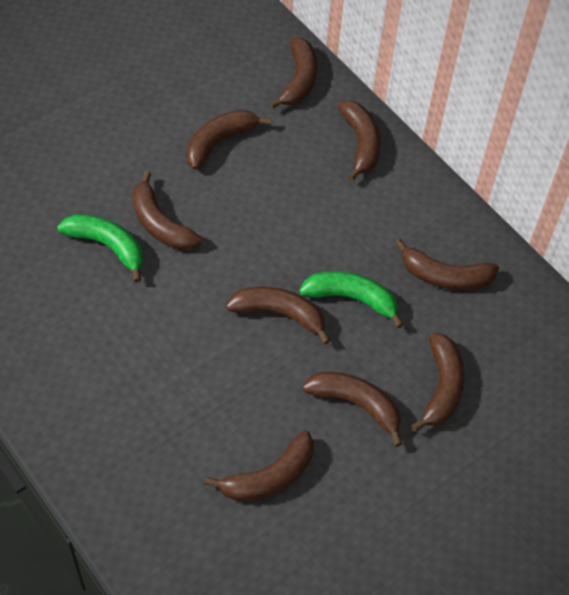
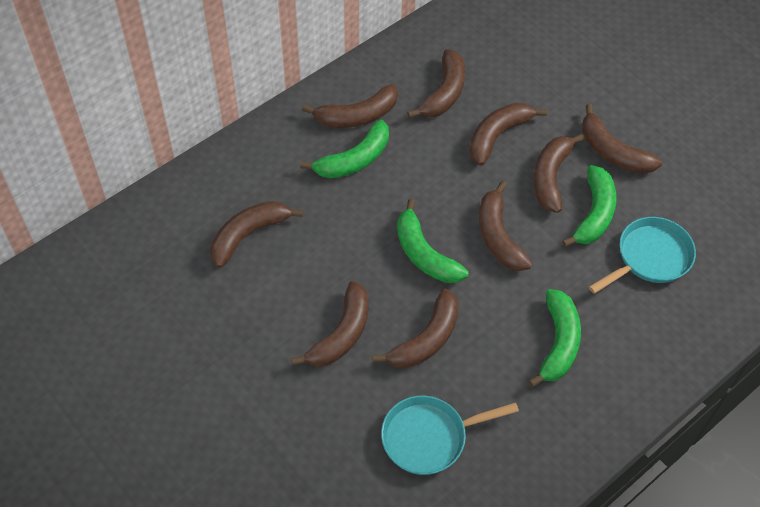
green banana: [57,214,143,283] [299,271,404,328] = 2 -> [300,120,389,178] [397,199,469,283] [529,289,581,387] [562,165,617,247] = 4
turquoise pan: none = 0 -> [381,396,519,475] [589,217,696,294] = 2

